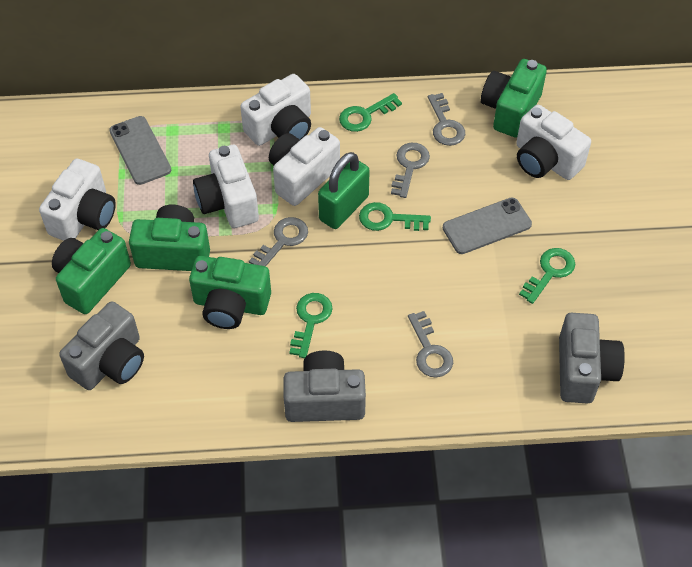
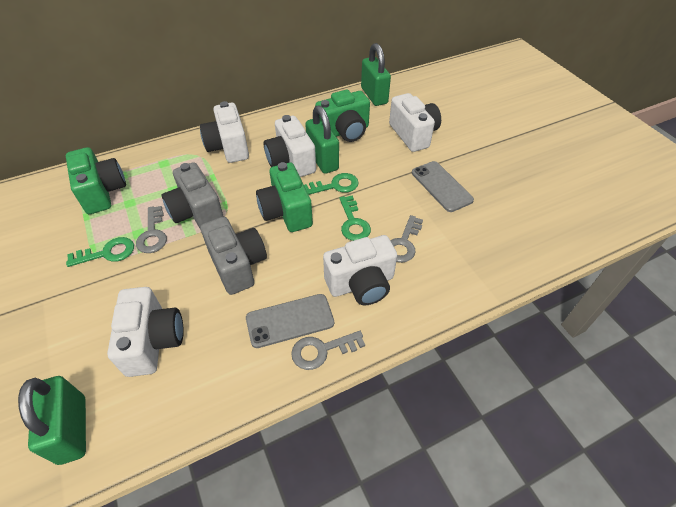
green camera: [52,228,131,314] [129,205,210,271] [189,256,271,329] [481,59,547,138] = 4 -> [65,147,126,214] [256,162,313,232] [315,90,370,142] = 3
green key: [289,293,333,358] [339,93,402,132] [359,202,431,231] [519,248,575,304] = 4 -> [66,237,134,267] [304,173,359,195] [339,196,371,241] = 3
green padlock: [318,152,370,229] = 1 -> [18,376,86,465] [305,105,339,174] [361,43,391,106] = 3
grey camera: [59,301,144,390] [283,351,366,422] [559,313,625,404] = 3 -> [162,162,224,229] [201,217,267,295] = 2
grey key: [249,217,308,267] [391,143,430,198] [408,311,453,377] [428,93,465,146] = 4 -> [136,206,167,253] [291,331,365,370] [390,215,423,263] = 3

